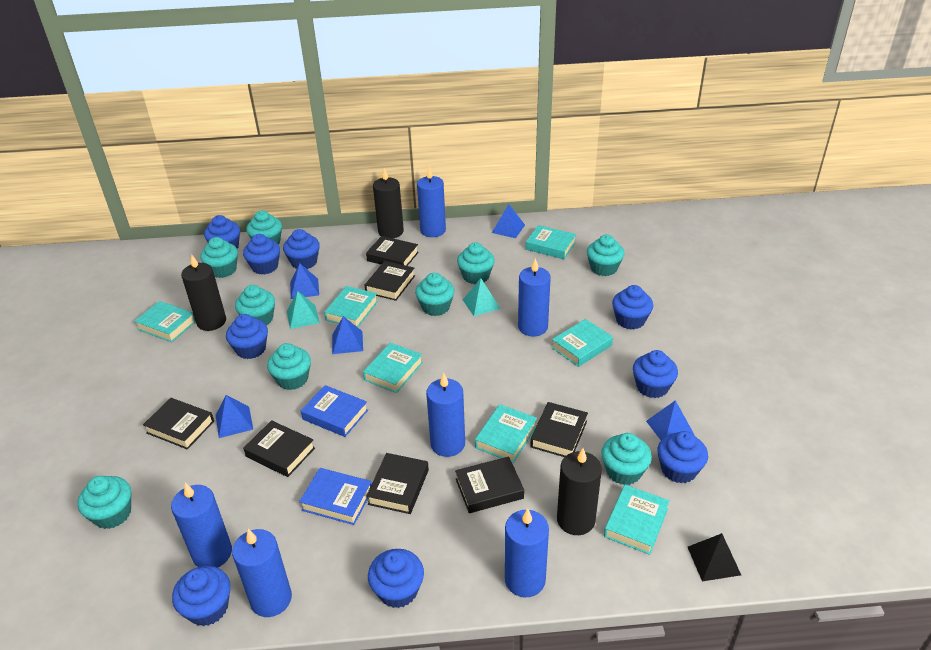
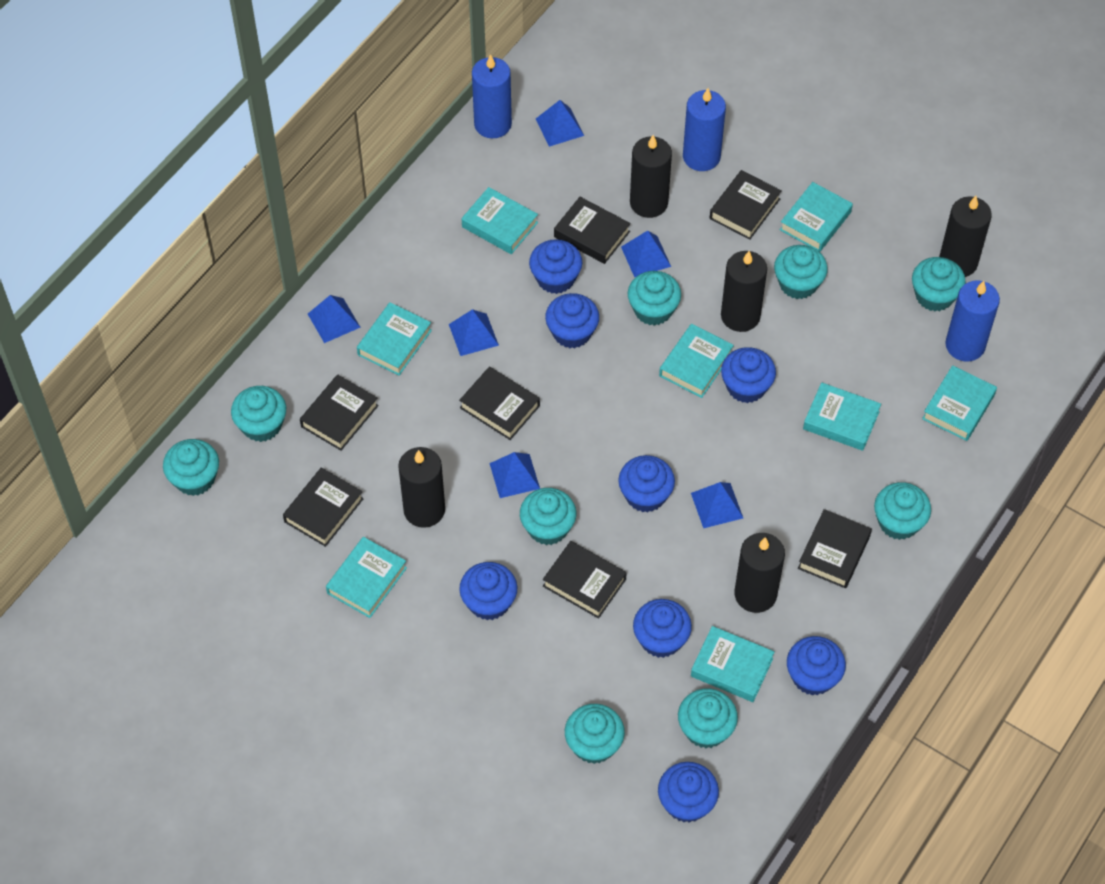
black candle: [181,255,226,331] [373,168,404,238] [557,448,602,535] = 3 -> [398,447,445,528] [630,135,672,218] [721,251,767,332] [735,533,785,613] [939,196,992,277] = 5
black pyramid: [688,533,741,581] = 1 -> none = 0
blue book: [299,468,372,525] [301,385,368,437] = 2 -> none = 0
blue candle: [171,483,232,568] [232,529,292,617] [417,167,446,237] [426,372,465,457] [505,508,549,597] [518,258,551,337] = 6 -> [472,54,512,138] [683,88,726,171] [945,280,1000,362] = 3
blue cupcake: [172,566,231,626] [204,215,240,248] [226,314,268,359] [243,234,280,275] [283,229,320,269] [368,549,424,608] [612,285,653,330] [633,350,678,398] [657,431,708,483] = 9 -> [459,562,517,620] [529,239,582,294] [545,293,599,348] [618,455,675,513] [633,599,692,658] [658,762,719,823] [721,347,776,403] [787,636,846,696] = 8
blue pyramid: [216,395,253,438] [290,263,319,299] [332,316,363,354] [492,204,525,238] [646,400,694,440] = 5 -> [308,295,360,343] [449,309,499,356] [489,452,540,498] [536,100,584,147] [621,230,671,277] [691,482,743,528] = 6
turquoise book: [134,301,196,342] [324,286,378,327] [363,343,423,393] [475,404,537,463] [526,225,576,259] [551,319,613,367] [604,485,670,555] = 7 -> [326,537,407,618] [357,302,432,376] [462,187,538,254] [659,324,734,398] [691,626,775,702] [780,182,853,252] [803,382,881,451] [922,365,997,441] = 8
turquoise pyramid: [287,291,320,329] [463,278,500,316] = 2 -> none = 0

